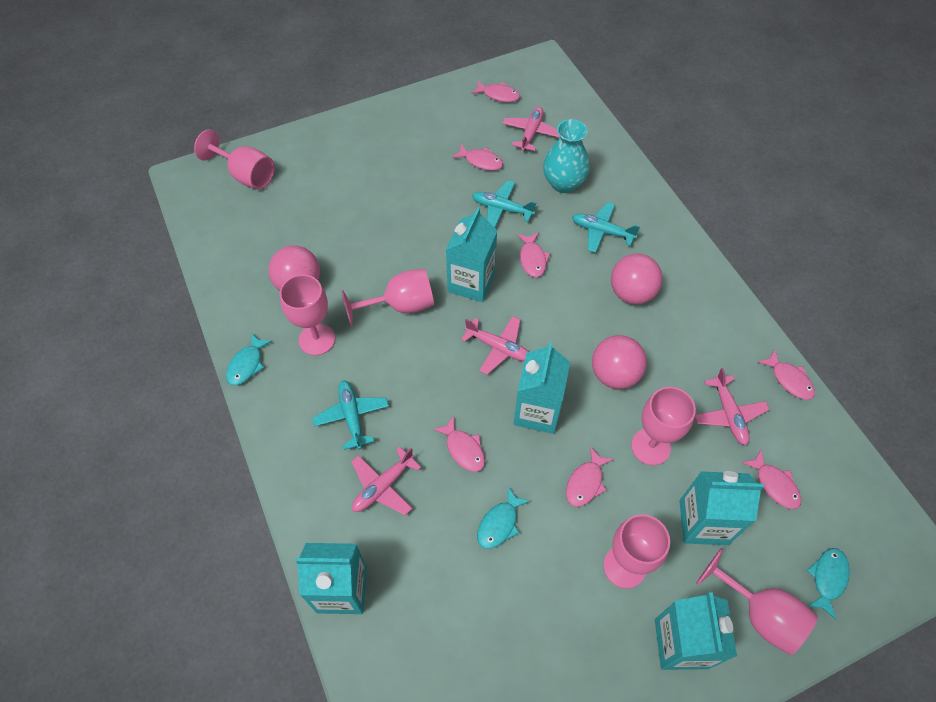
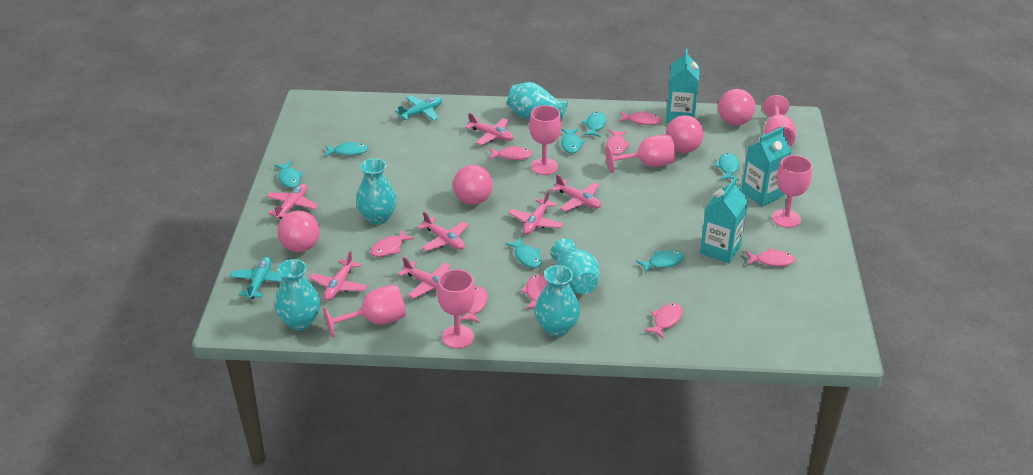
pink ball: [268,245,320,291] [592,335,647,389] [611,254,663,304] = 3 -> [277,210,320,252] [453,165,493,205] [666,115,704,153] [718,89,755,126] = 4
pink fish: [433,416,485,472] [452,144,503,171] [471,81,520,102] [517,232,551,277] [566,447,614,507] [742,449,801,509] [758,349,815,400] = 7 -> [371,230,415,257] [460,286,488,323] [489,145,532,160] [521,274,548,309] [606,130,631,155] [619,111,662,125] [644,303,683,339] [746,248,795,266] = 8
pink plane: [351,447,421,515] [461,316,529,375] [502,106,560,151] [695,368,770,445] = 4 -> [267,184,319,219] [309,251,368,301] [398,257,451,299] [417,211,468,251] [465,113,514,145] [509,190,563,235] [551,174,601,211] = 7
turquoise carton: [296,543,367,614] [446,207,497,302] [514,342,570,434] [655,593,737,670] [679,471,764,545] = 5 -> [666,49,699,123] [700,178,748,263] [741,127,792,207] = 3
turquoise fish: [226,333,272,386] [477,487,531,549] [807,548,850,620] = 3 -> [274,161,303,188] [325,141,368,156] [505,237,542,268] [561,128,585,153] [582,112,606,137] [636,250,684,273] [714,153,739,181] = 7
turquoise plane: [313,380,389,450] [472,180,536,227] [572,202,640,253] = 3 -> [230,257,283,299] [395,96,442,121] = 2
turquoise vase: [543,119,590,193] = 1 -> [275,259,320,330] [356,158,397,225] [507,82,568,121] [535,265,580,337] [551,238,600,294] = 5

